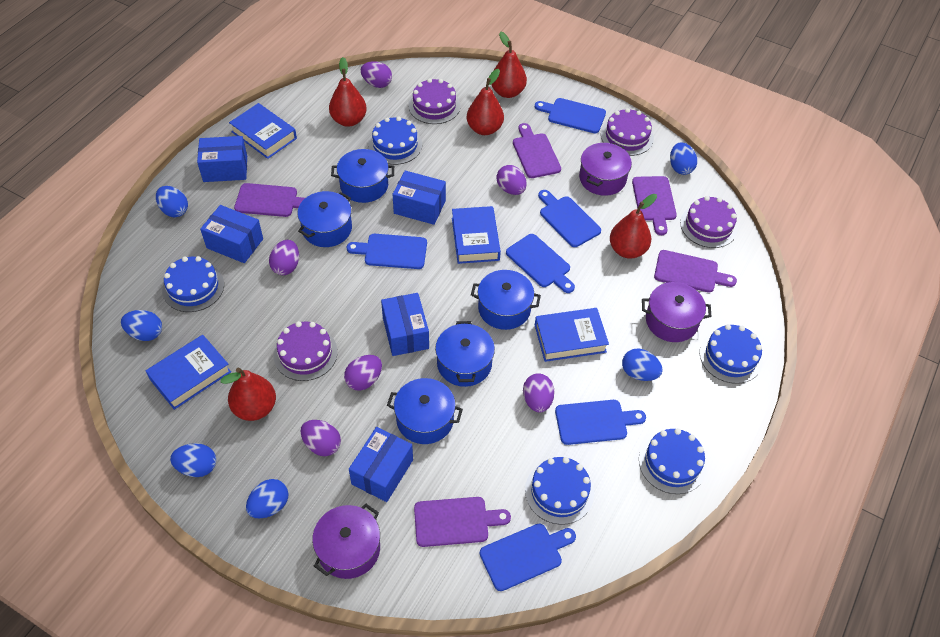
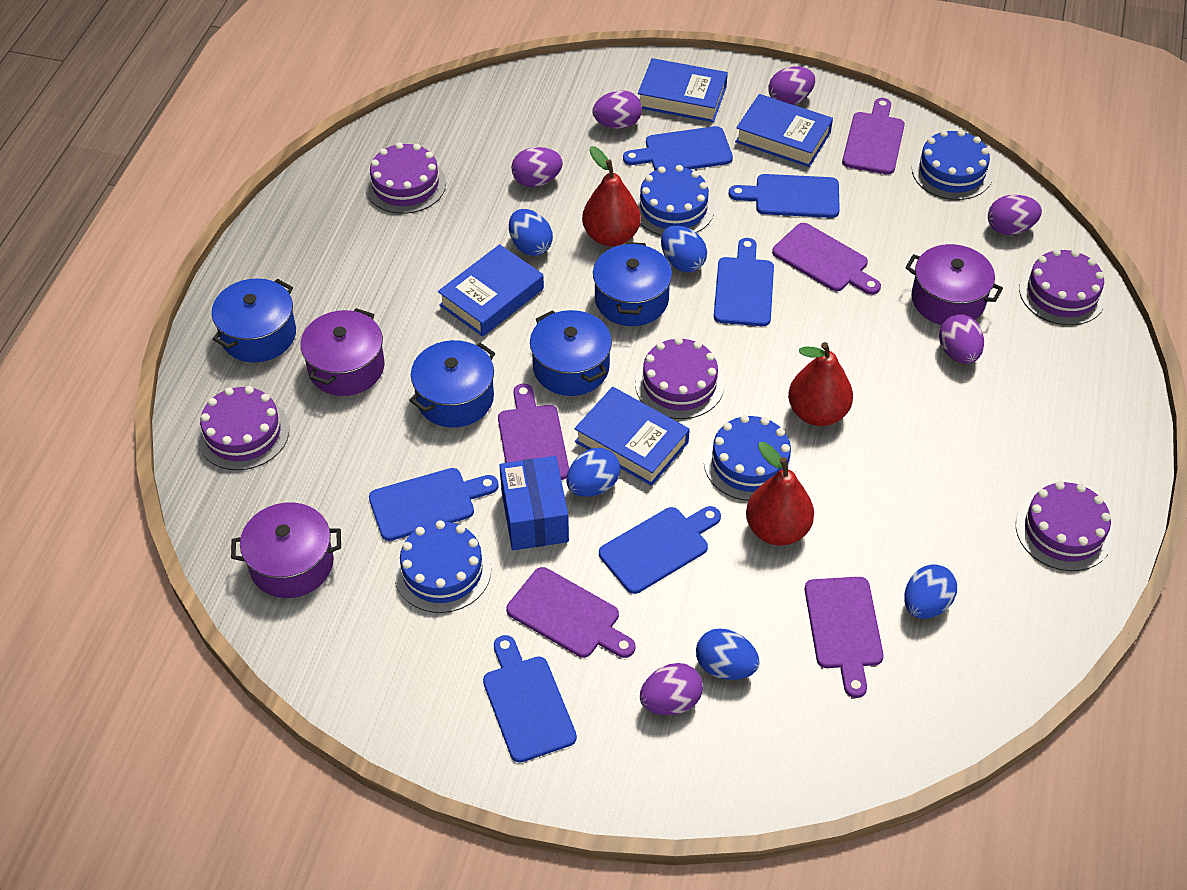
blue box: [197,136,247,182] [200,205,263,263] [349,427,413,502] [381,293,429,356] [392,171,446,225] = 5 -> [499,456,569,550] = 1
blue cake: [162,256,224,312] [368,117,422,165] [525,457,594,525] [639,428,707,494] [699,324,763,384] = 5 -> [394,520,491,613] [634,165,715,236] [704,415,797,501] [912,130,993,200] = 4
blue egg: [121,310,162,341] [156,186,188,217] [170,443,216,477] [246,479,288,519] [622,349,663,381] [670,142,697,175] = 6 -> [509,209,553,256] [566,448,620,497] [661,225,707,272] [696,628,760,680] [904,564,957,619] = 5
blue pot: [297,191,352,247] [331,149,394,203] [387,378,463,444] [435,321,495,387] [471,270,541,330] = 5 -> [212,278,296,363] [409,340,495,428] [530,310,612,396] [593,242,672,326] = 4
purple cake: [274,321,338,381] [408,78,460,124] [601,108,654,156] [680,196,738,248] = 4 -> [197,386,289,470] [365,142,446,214] [635,337,724,419] [1016,481,1113,571] [1019,249,1106,325] = 5
red pear: [221,367,276,421] [329,57,367,127] [467,69,504,135] [491,31,527,98] [610,194,657,259] = 5 -> [582,146,641,247] [746,442,814,546] [788,342,853,426] = 3

